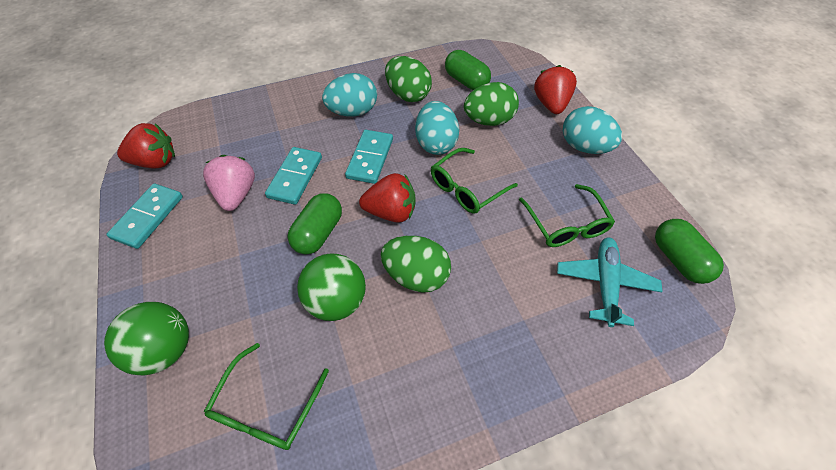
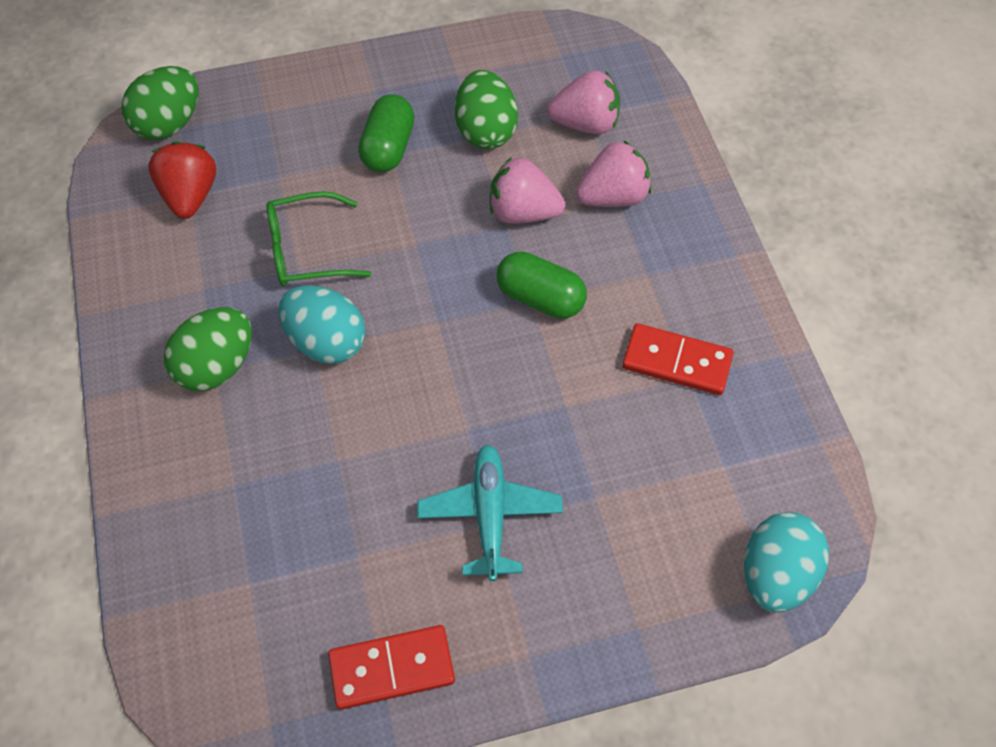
green ball: [104,302,189,375] [297,253,366,321] = 2 -> none = 0
green capsule: [288,193,342,255] [445,50,491,90] [655,219,724,284] = 3 -> [358,95,415,172] [496,251,587,319] = 2
green glasses: [204,343,329,450] [431,148,518,214] [519,184,615,247] = 3 -> [267,191,372,286] = 1
pink strawberry: [203,155,255,211] = 1 -> [490,157,566,224] [547,70,620,134] [576,140,651,207] = 3
red domino: none = 0 -> [328,625,455,710] [622,323,733,395] = 2
red strawberry: [117,123,175,168] [359,173,416,223] [534,65,577,114] = 3 -> [148,141,216,219] = 1
turquoise domino: [107,184,183,249] [265,147,322,205] [345,130,393,184] = 3 -> none = 0
turquoise egg: [322,73,377,117] [415,101,459,155] [563,106,622,154] = 3 -> [278,285,366,364] [744,512,829,612] = 2

